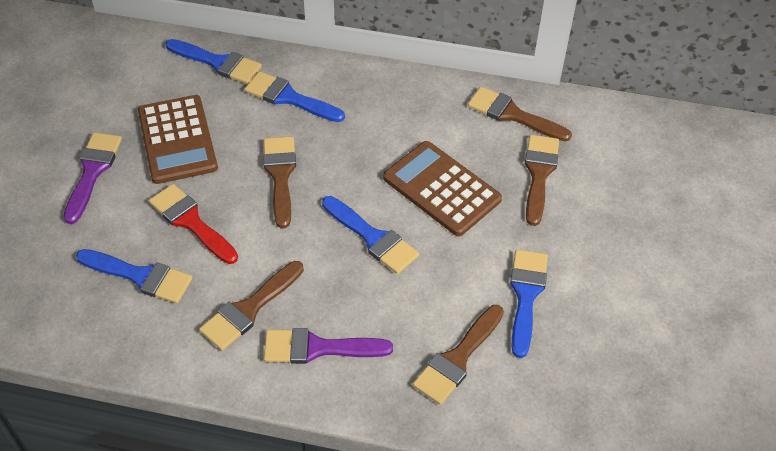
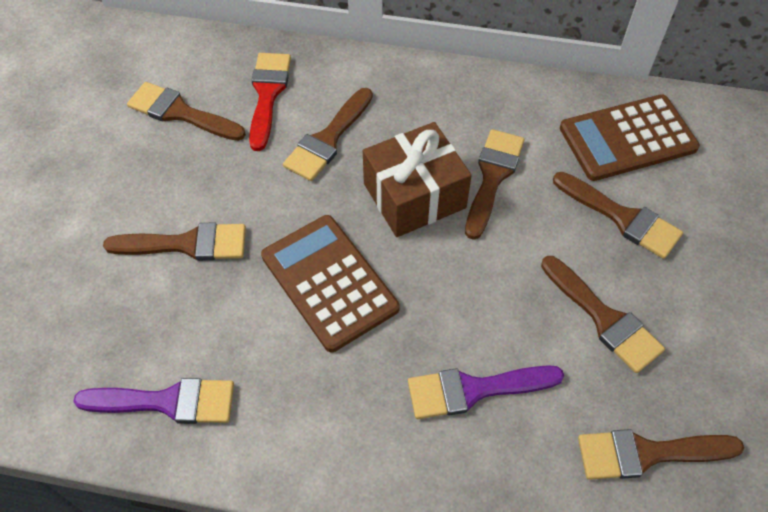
blue brush: [76,249,193,303] [166,39,262,84] [245,71,345,122] [322,196,419,274] [510,249,548,358] = 5 -> none = 0
brown brush: [199,261,304,351] [263,136,296,228] [413,305,504,405] [468,86,572,142] [525,135,559,226] = 5 -> [103,223,246,261] [127,82,246,141] [283,88,373,181] [465,129,524,240] [541,256,665,373] [553,172,683,259] [578,429,744,480] = 7
brown gift: none = 0 -> [363,122,472,237] = 1

